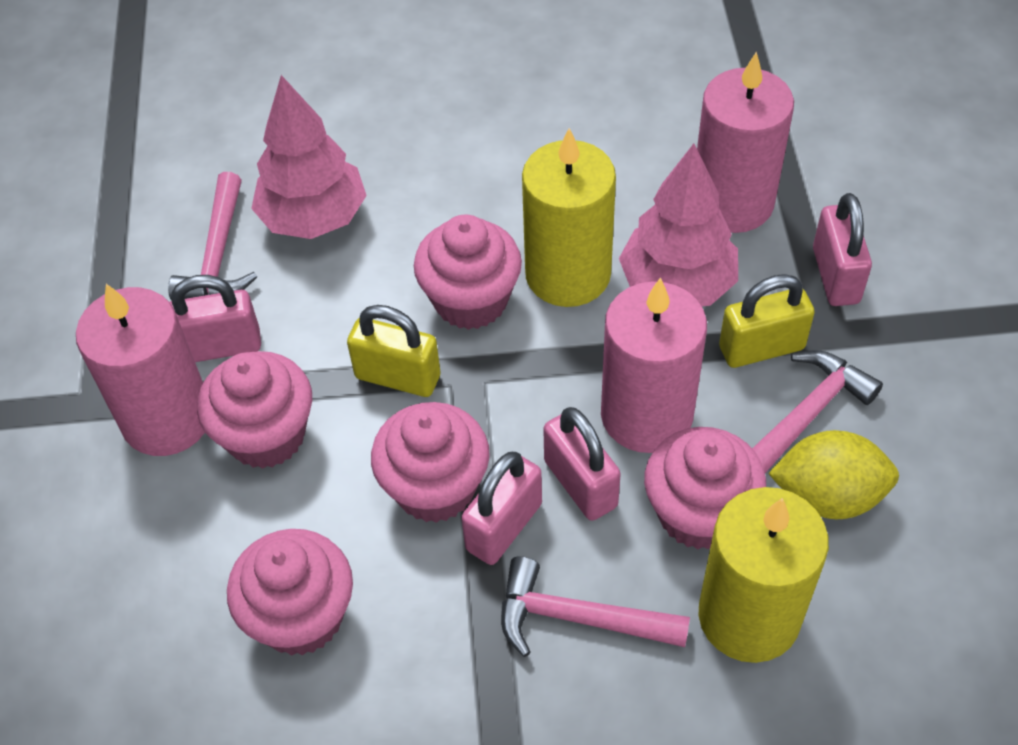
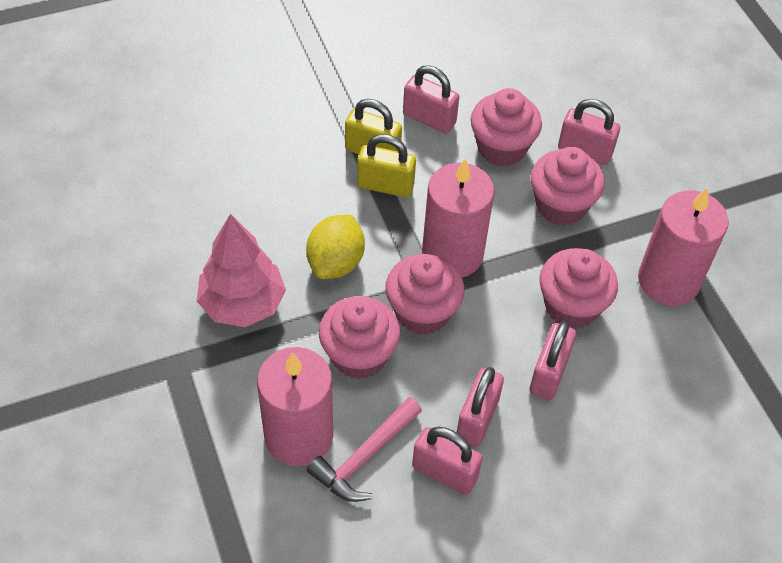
pink hammer: [168,172,257,300] [501,556,690,657] [752,350,883,473] = 3 -> [307,397,422,502] = 1
pink padlock: [170,275,261,362] [461,452,542,565] [544,407,621,521] [813,193,872,306] = 4 -> [403,65,459,134] [412,426,483,495] [456,367,504,447] [529,321,576,400] [558,99,620,165] = 5
pink tree: [251,75,367,239] [619,144,738,306] = 2 -> [197,214,286,327] = 1
yellow candle: [522,128,616,307] [699,487,829,663] = 2 -> none = 0

